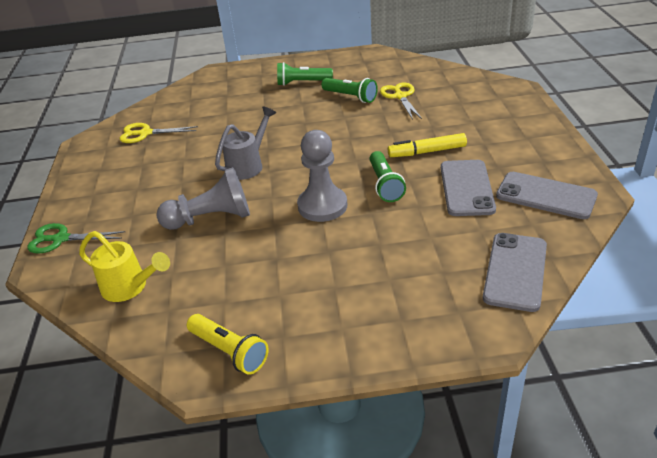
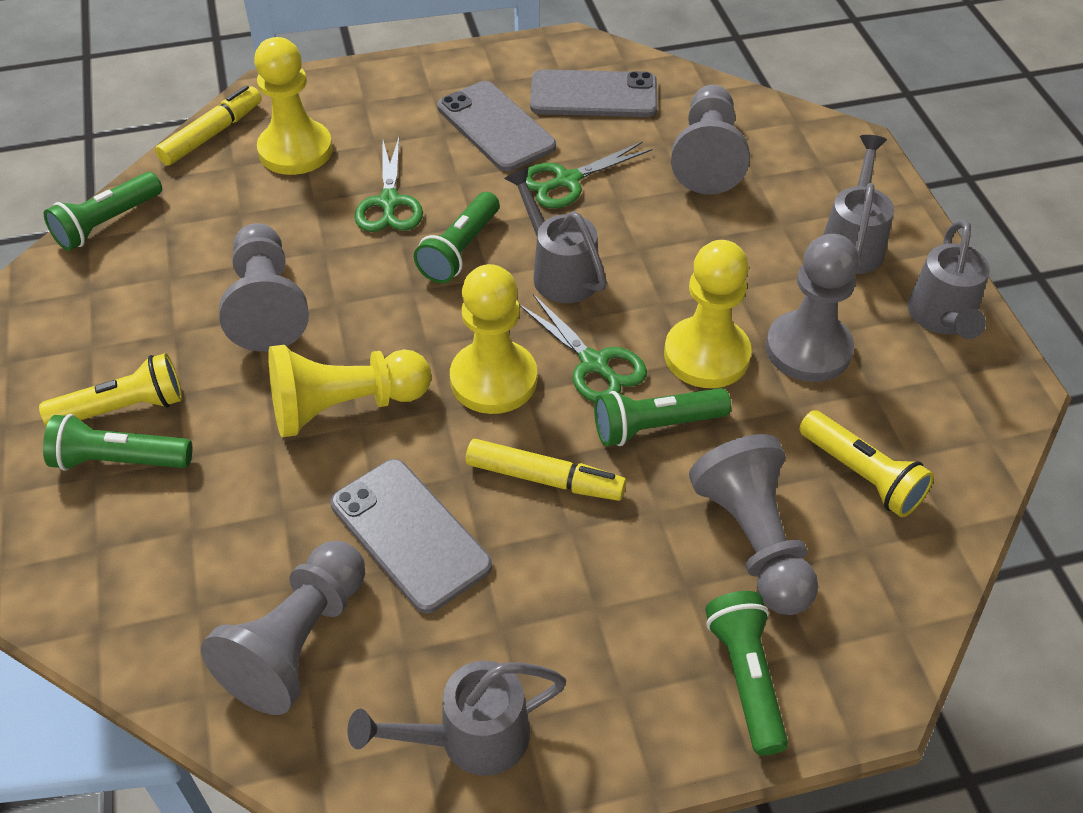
green flashlight: [277,62,333,86] [321,78,378,103] [369,151,406,202] = 3 -> [43,414,193,471] [44,172,162,251] [414,192,499,283] [594,388,731,446] [705,591,788,756] = 5
green scissors: [27,223,125,254] = 1 -> [354,137,423,232] [519,294,647,402] [526,141,652,208] = 3
grey pawn: [157,167,250,230] [297,130,347,222] = 2 -> [201,541,365,715] [219,223,309,352] [671,85,749,194] [689,434,818,615] [766,234,859,382] = 5
grey watering can: [215,106,276,180] = 1 -> [347,661,566,776] [504,167,607,303] [823,135,894,274] [908,219,990,339] = 4
yellow flashlight: [187,314,269,375] = 1 -> [39,353,182,426] [799,410,934,517] = 2
yellow marker: [388,133,467,157] = 1 -> [155,85,262,166] [466,439,626,501] = 2
yellow pawn: none = 0 -> [254,37,333,175] [268,345,431,437] [450,264,537,414] [664,240,752,388] = 4
yellow scissors: [119,123,198,143] [380,83,422,120] = 2 -> none = 0
yellow watering can: [79,231,170,302] = 1 -> none = 0

